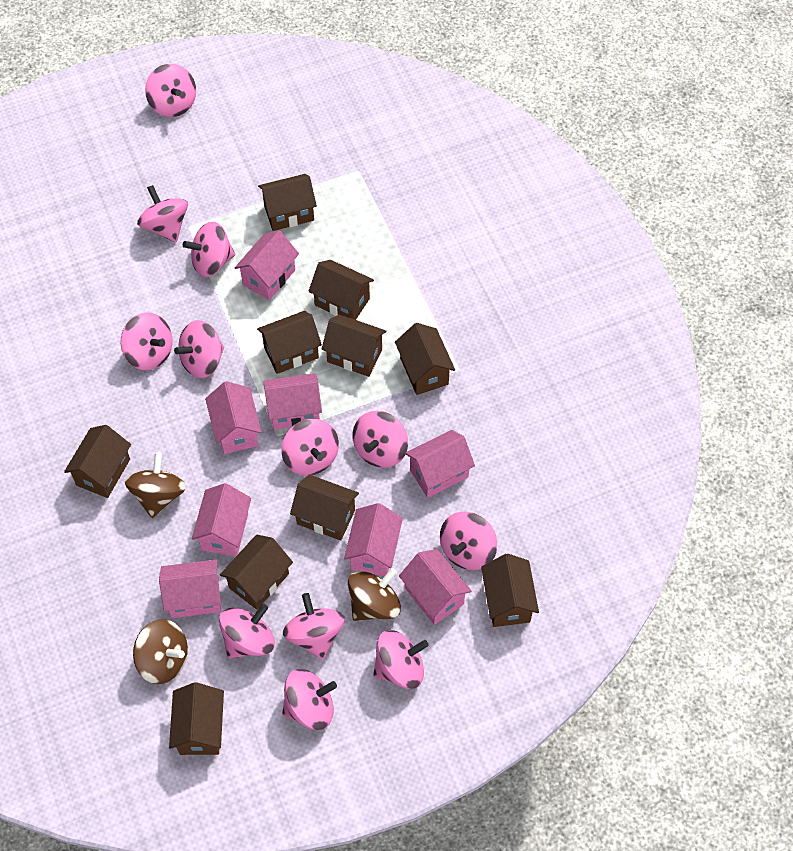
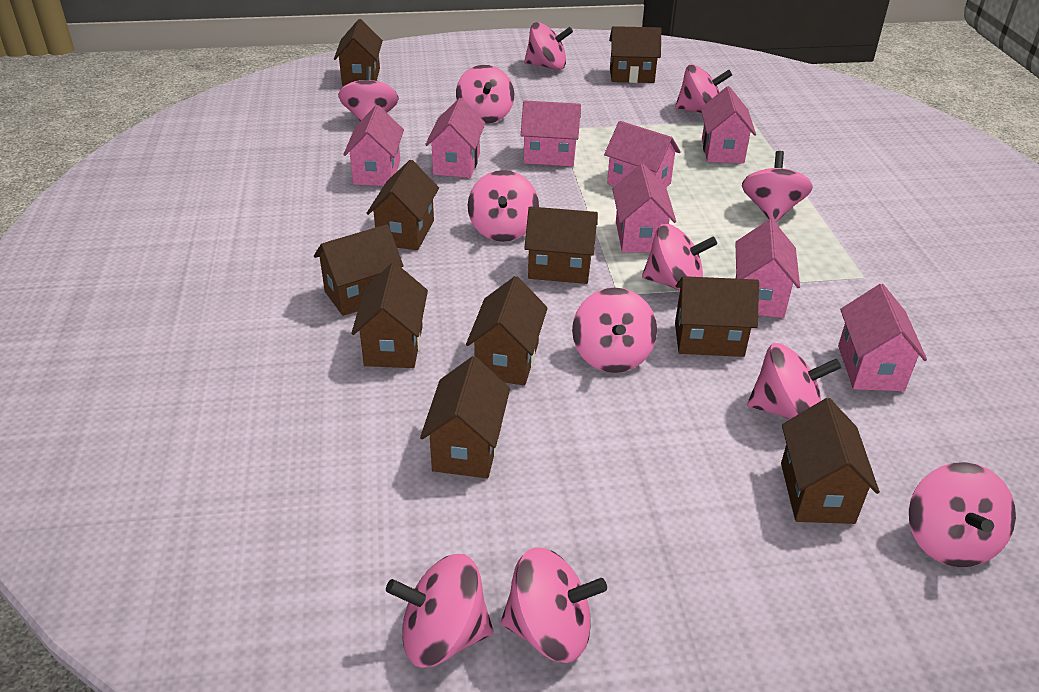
brown spinning top: [125,452,186,518] [133,619,188,684] [348,568,401,621] = 3 -> none = 0

